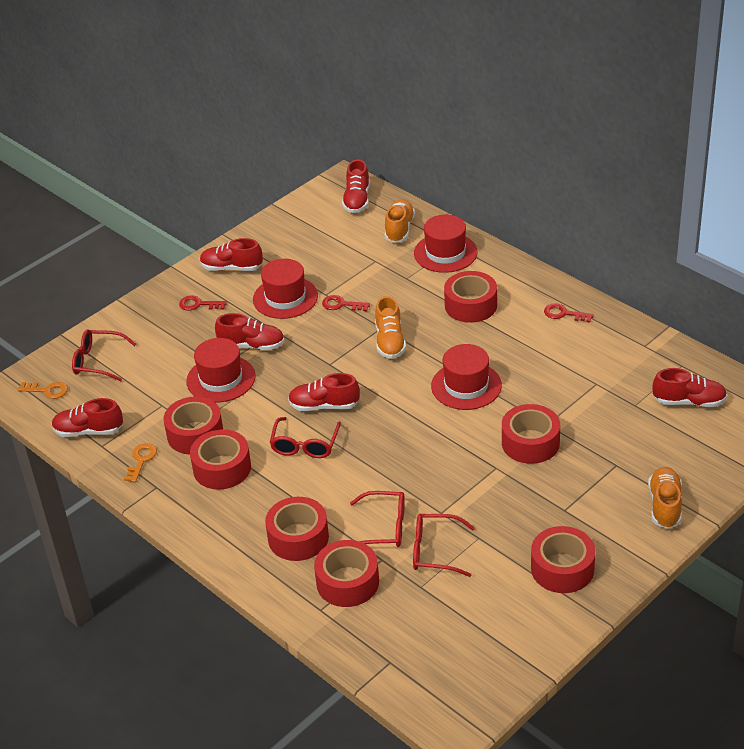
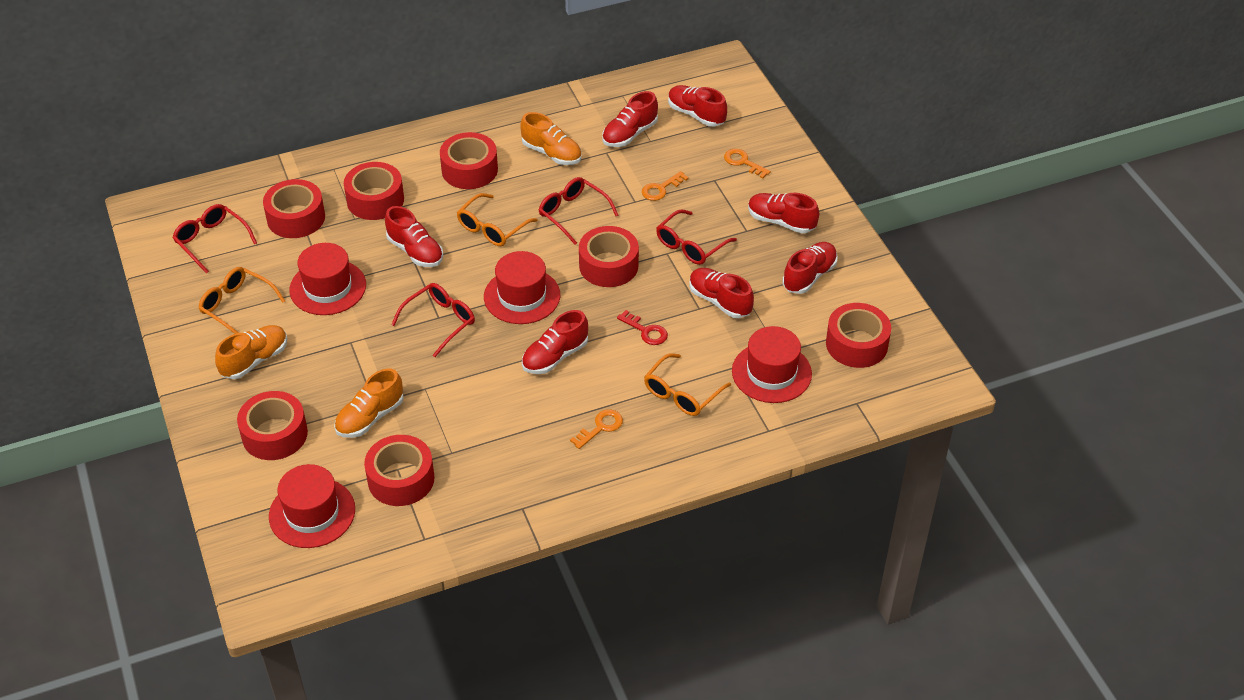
orange glasses: none = 0 -> [199,267,285,334] [456,193,538,246] [644,353,731,416] = 3
orange key: [18,382,68,399] [124,443,157,483] = 2 -> [570,409,623,449] [642,171,689,201] [724,149,771,179] = 3
red key: [179,296,227,310] [322,295,370,311] [544,303,593,322] = 3 -> [617,310,668,345] = 1
red shoe: [52,398,123,437] [200,238,263,271] [215,313,284,350] [288,373,360,411] [342,159,370,213] [653,368,727,407] = 6 -> [385,206,443,267] [522,310,588,374] [602,91,658,147] [668,85,727,127] [689,268,754,318] [748,193,819,234] [783,242,838,294] = 7

